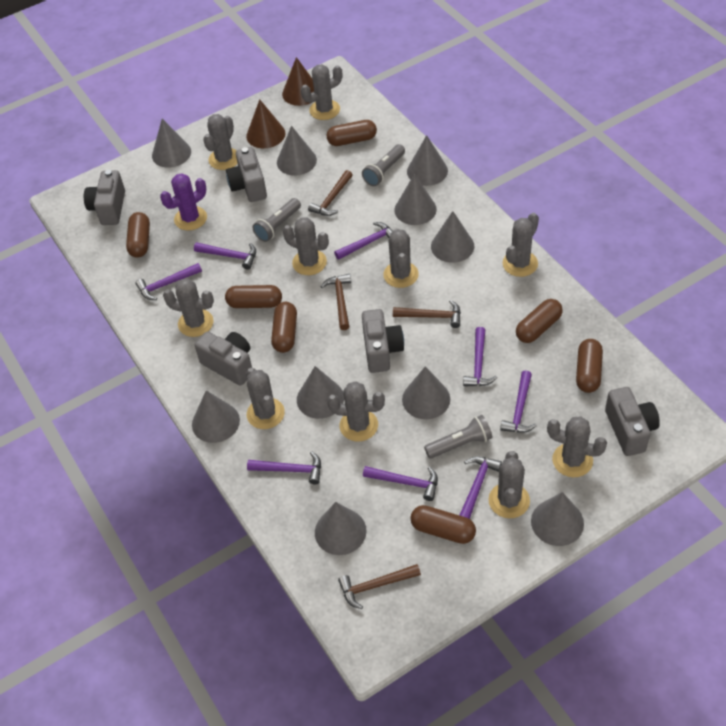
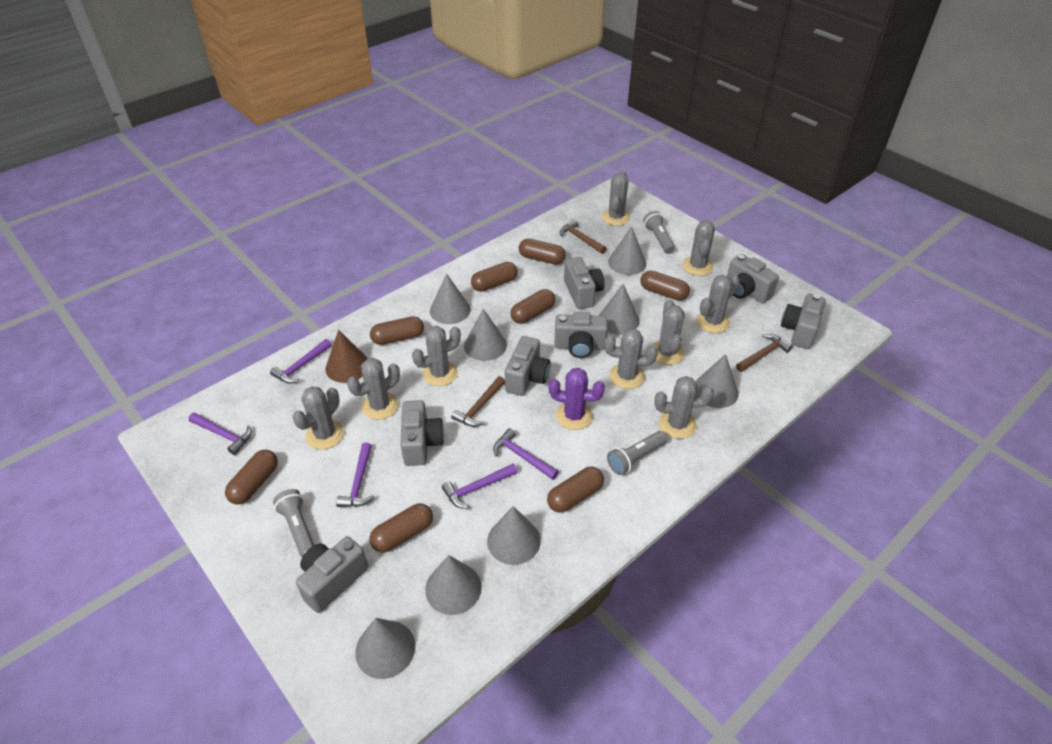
brown capsule: [126,212,150,258] [225,285,282,308] [271,302,297,353] [327,120,377,146] [410,505,476,544] [516,299,563,343] [576,339,603,393] = 7 -> [225,450,278,505] [369,503,433,552] [370,316,424,345] [471,262,518,292] [510,289,555,324] [519,239,566,264] [547,467,604,513] [641,270,690,301] = 8
brown cone: [246,99,285,148] [282,57,314,106] = 2 -> [325,330,368,383] = 1
brown hammer: [308,170,352,216] [321,274,351,330] [338,564,421,609] [393,300,461,328] = 4 -> [451,376,505,427] [560,220,607,254] [736,334,793,372] = 3
grey cactus: [163,279,214,337] [203,114,238,170] [246,368,285,429] [283,217,329,275] [301,64,342,120] [327,381,385,442] [383,228,419,288] [489,451,530,518] [503,213,539,277] [547,416,607,477] = 10 -> [292,386,344,449] [347,358,400,420] [412,326,461,386] [602,171,630,226] [604,329,658,389] [653,300,685,365] [654,376,714,439] [682,220,715,276] [696,275,740,333] = 9
grey camera: [84,170,125,225] [195,331,252,386] [226,147,267,202] [362,309,404,373] [605,387,660,456] = 5 -> [296,536,368,613] [400,400,444,466] [505,336,551,396] [555,312,608,358] [564,257,605,309] [727,254,779,303] [781,294,826,349] = 7
grey cone: [152,119,191,168] [192,390,240,443] [277,126,317,176] [297,366,344,419] [315,502,367,555] [394,174,437,225] [402,366,450,419] [407,135,448,186] [431,211,474,263] [531,492,584,546] = 10 -> [355,618,415,679] [425,555,482,615] [430,273,471,324] [464,309,507,361] [487,506,541,565] [599,284,639,335] [608,226,646,275] [695,354,739,408] = 8
purple hammer: [136,263,202,300] [194,242,256,269] [247,451,321,484] [334,222,393,260] [363,466,438,501] [459,456,502,519] [463,327,497,386] [500,370,537,433] = 8 -> [188,412,252,455] [270,339,332,384] [336,442,375,507] [442,464,518,509] [493,428,559,480] = 5

